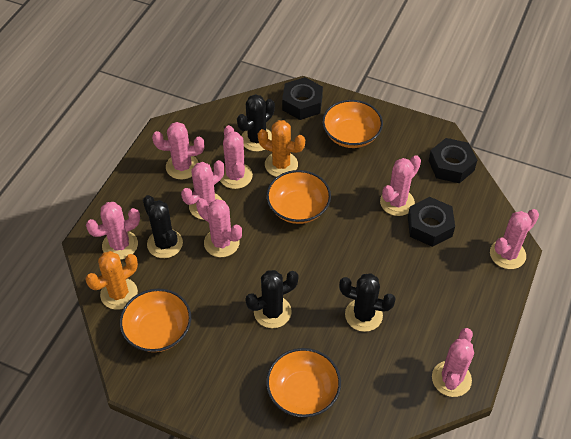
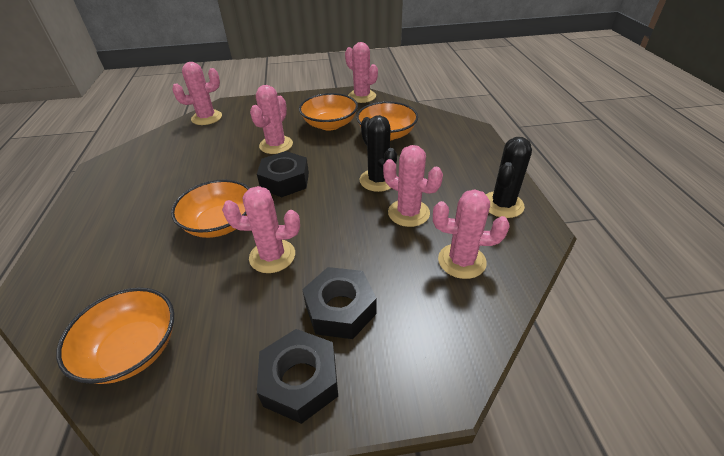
black cactus: [143,195,183,258] [237,94,275,152] [245,270,299,328] [339,273,396,332] = 4 -> [359,115,397,192] [486,137,532,218] = 2
orange cactus: [86,251,138,310] [258,120,305,177] = 2 -> none = 0
pink cactus: [86,202,140,260] [152,122,204,180] [181,160,225,220] [196,198,242,257] [220,125,253,189] [380,155,421,216] [432,328,474,397] [490,209,539,269] = 8 -> [172,62,222,125] [222,186,300,273] [250,85,293,154] [345,42,378,103] [383,145,443,227] [433,189,510,279] = 6

